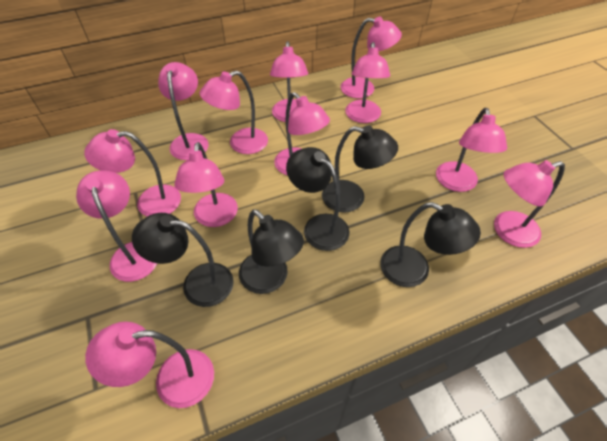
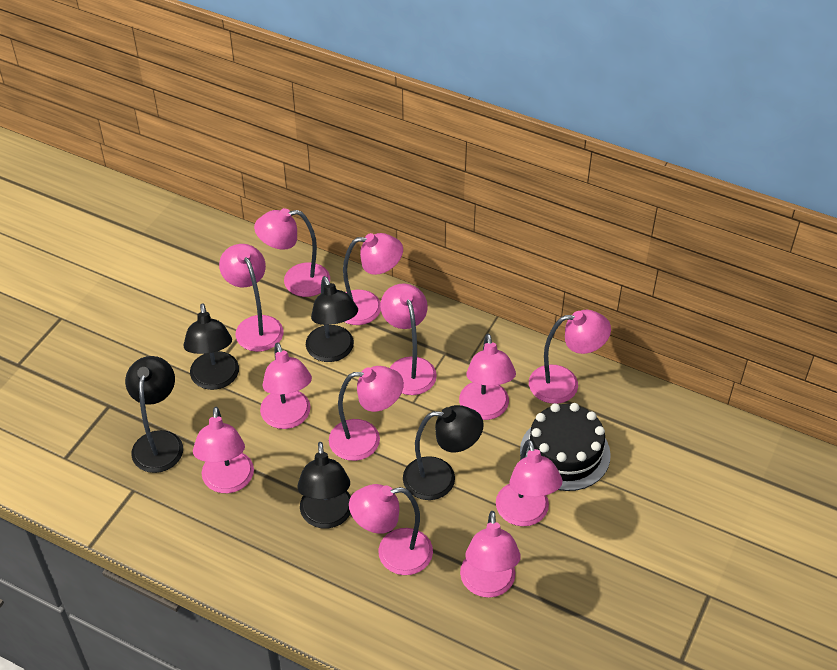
black cake: none = 0 -> [520,403,611,491] = 1

